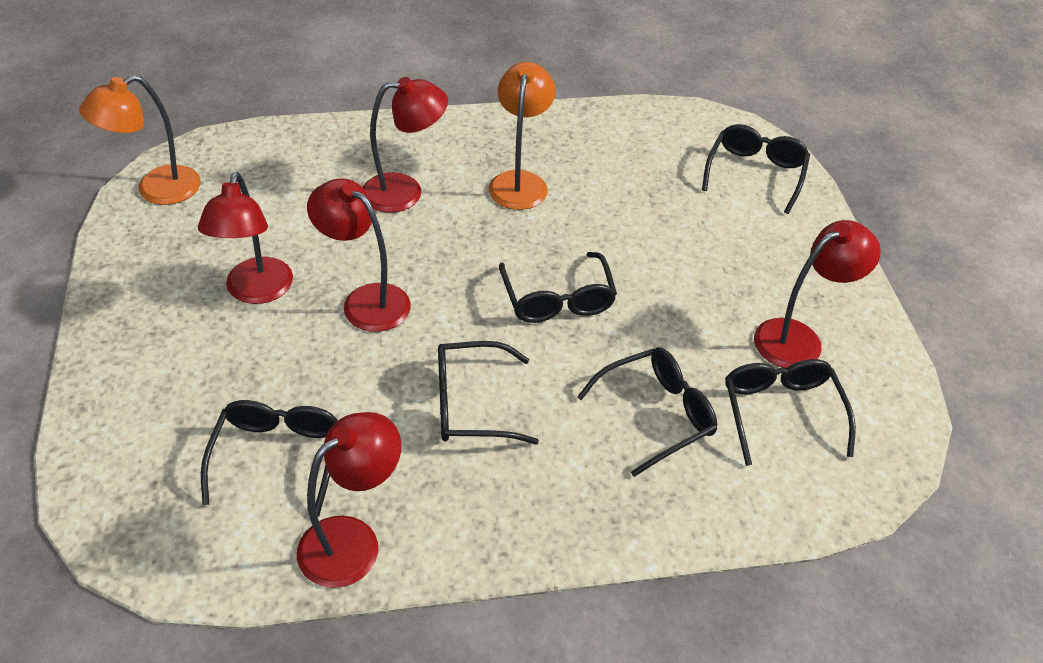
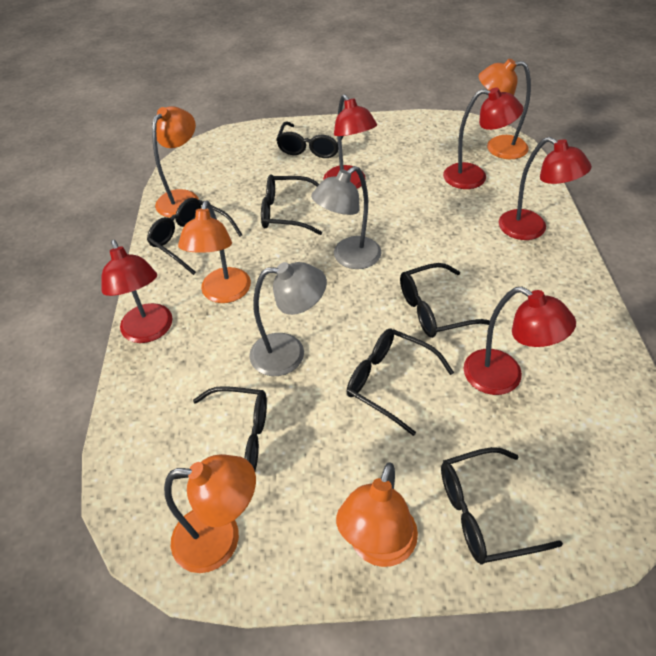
black glasses: [201,400,338,517] [438,341,539,444] [499,252,617,323] [577,347,717,477] [702,124,810,214] [725,359,856,466] = 6 -> [147,198,242,275] [174,386,267,479] [261,174,322,235] [276,121,344,158] [346,328,454,436] [400,263,490,338] [441,447,563,565] = 7
grey lamp: none = 0 -> [249,262,327,376] [311,166,381,269] = 2
orange lamp: [79,75,201,205] [489,62,556,210] = 2 -> [152,106,199,218] [164,454,256,573] [178,201,251,303] [336,463,418,567] [479,59,531,159] = 5

